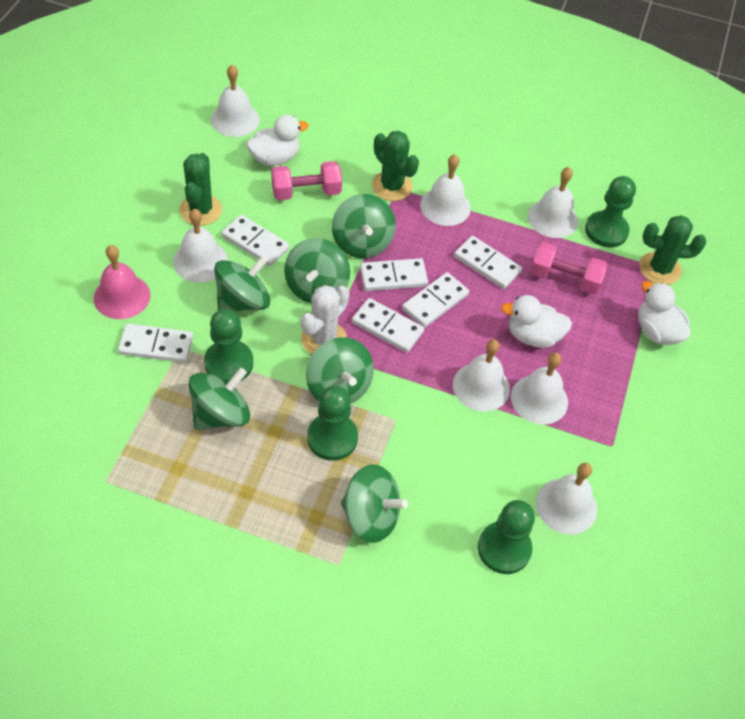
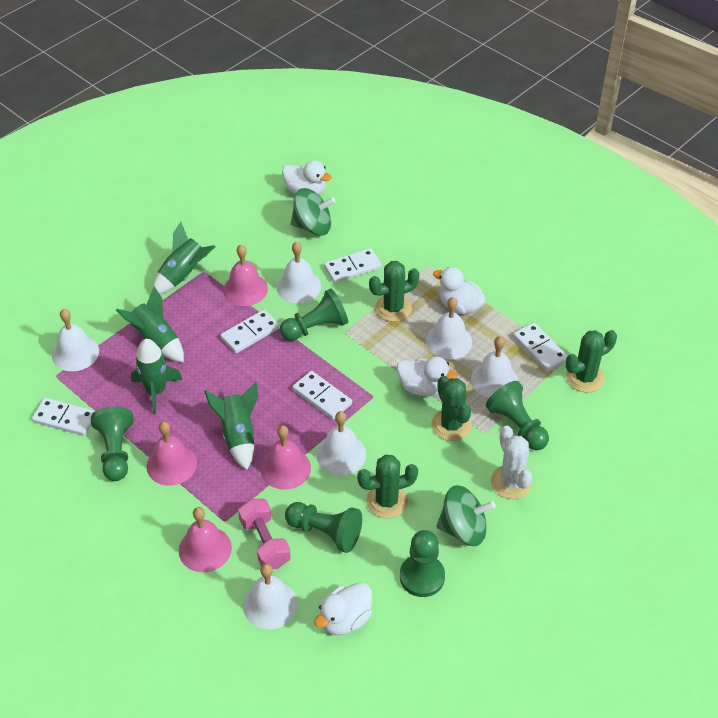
green cactus: [179,153,222,226] [372,131,419,201] [639,215,706,285] = 3 -> [357,455,418,518] [369,261,419,322] [432,376,471,441] [566,330,617,393] = 4
green pawn: [204,309,253,382] [307,386,358,461] [478,500,535,574] [585,176,636,247] = 4 -> [91,406,134,481] [280,288,348,341] [285,502,362,553] [400,530,445,597] [486,381,549,450] = 5
green rocket: none = 0 -> [116,286,184,362] [131,339,183,415] [152,222,216,294] [204,382,258,470] = 4
green spinning top: [189,368,250,430] [214,255,270,312] [284,238,350,304] [306,337,374,403] [332,194,396,258] [341,464,408,543] = 6 -> [291,188,336,236] [437,485,496,546] = 2
pink bell: [94,245,150,319] = 1 -> [147,421,197,486] [179,507,232,572] [223,245,268,306] [261,425,311,490] = 4
pink dumbbell: [271,161,342,200] [530,242,607,294] = 2 -> [238,499,291,569] = 1
white bell: [173,209,228,282] [211,65,260,137] [420,154,471,226] [453,339,510,412] [511,352,568,424] [528,167,578,238] [536,463,597,535] = 7 -> [52,309,99,371] [243,564,298,629] [277,242,321,303] [316,411,366,475] [426,297,472,359] [471,336,518,398] = 6
white domino: [118,324,193,363] [222,215,290,266] [352,298,424,353] [360,258,428,291] [402,272,469,328] [454,236,522,289] = 6 -> [32,398,95,436] [220,309,280,353] [292,371,352,420] [324,248,381,283] [513,323,568,371] = 5
white duck: [246,115,309,166] [501,295,572,348] [638,281,691,345] = 3 -> [282,161,332,195] [314,582,372,635] [397,357,457,396] [433,267,486,315] = 4

